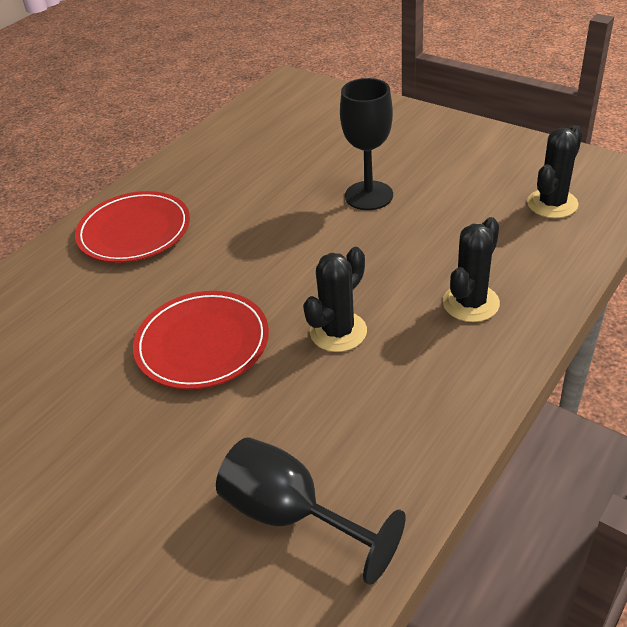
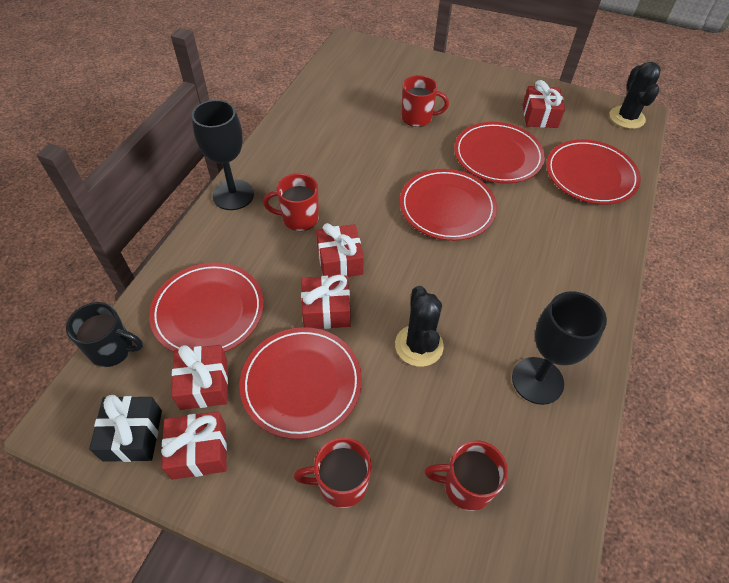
black cactus: [303,247,367,352] [443,217,500,322] [527,125,582,218] = 3 -> [395,286,444,367] [609,62,661,129] = 2
black gift: none = 0 -> [89,395,162,462] = 1
black mug: none = 0 -> [66,302,143,367] = 1
red gift: none = 0 -> [161,411,227,480] [171,345,228,410] [301,275,351,329] [316,223,364,277] [523,80,565,128] = 5
red mug: none = 0 -> [263,173,319,231] [294,437,372,508] [402,75,449,127] [425,440,508,511] = 4
red plate: [75,191,190,263] [133,291,269,390] = 2 -> [149,262,264,352] [240,327,362,439] [400,169,497,241] [454,122,545,184] [546,139,641,205] = 5

